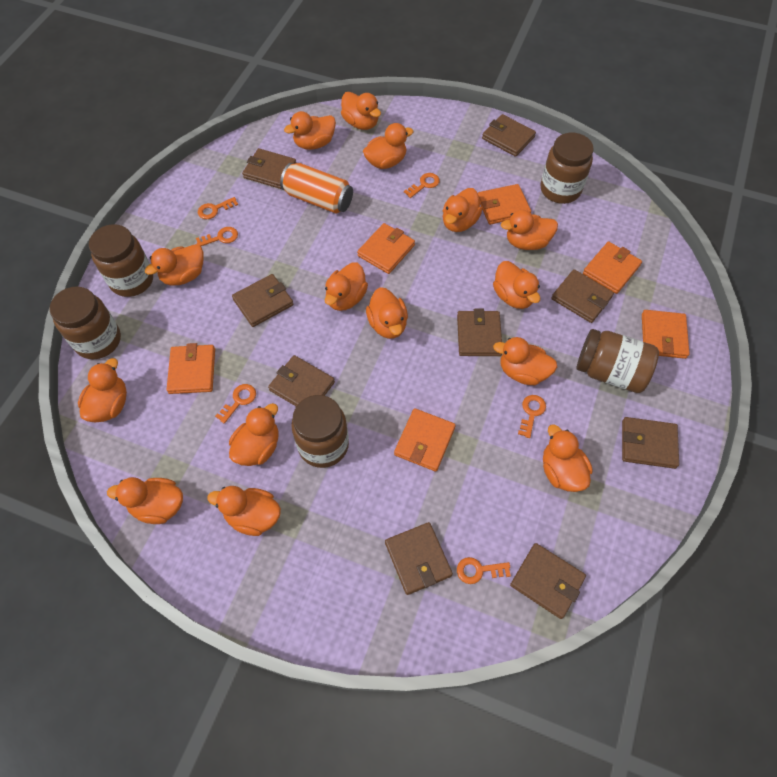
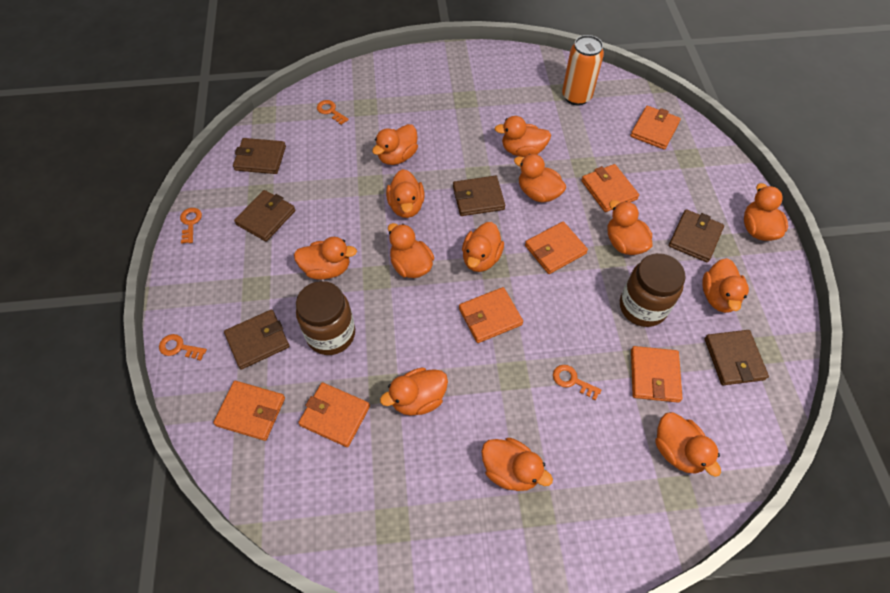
brown jar: [50,286,121,359] [89,224,153,297] [291,395,349,468] [540,133,594,204] [577,329,659,393] = 5 -> [296,281,355,355] [620,253,686,327] = 2
brown wallet: [232,274,294,327] [242,148,296,189] [268,355,335,406] [385,522,453,595] [457,309,502,356] [482,114,536,157] [510,543,586,619] [551,269,614,323] [622,417,679,469] = 9 -> [224,310,290,369] [233,138,286,174] [234,190,296,242] [453,176,505,216] [669,209,724,262] [705,330,769,385] = 6
orange duck: [78,358,127,422] [107,477,183,524] [145,244,203,285] [207,486,281,536] [229,403,279,466] [284,111,336,150] [325,263,368,311] [341,92,381,130] [363,123,414,169] [366,287,408,339] [443,188,482,232] [493,261,540,309] [493,337,557,385] [501,210,558,250] [543,424,593,492] = 15 -> [294,237,357,280] [372,124,418,165] [380,368,448,416] [386,169,425,218] [388,223,434,278] [462,222,504,272] [481,438,553,491] [494,116,551,157] [514,154,566,202] [607,200,652,255] [655,412,721,477] [702,258,749,313] [744,183,788,241] = 13
orange key: [196,227,238,246] [198,197,238,219] [215,384,256,424] [404,173,440,198] [457,557,511,584] [518,395,546,438] = 6 -> [159,334,207,361] [180,208,202,243] [317,100,349,125] [553,365,602,401] = 4
orange wallet: [166,343,215,394] [357,223,415,274] [394,408,456,472] [478,184,531,225] [583,242,642,294] [642,310,690,359] = 6 -> [213,381,285,441] [298,382,370,447] [459,287,523,343] [525,222,588,274] [581,164,639,212] [630,106,681,150] [631,346,682,403] = 7

